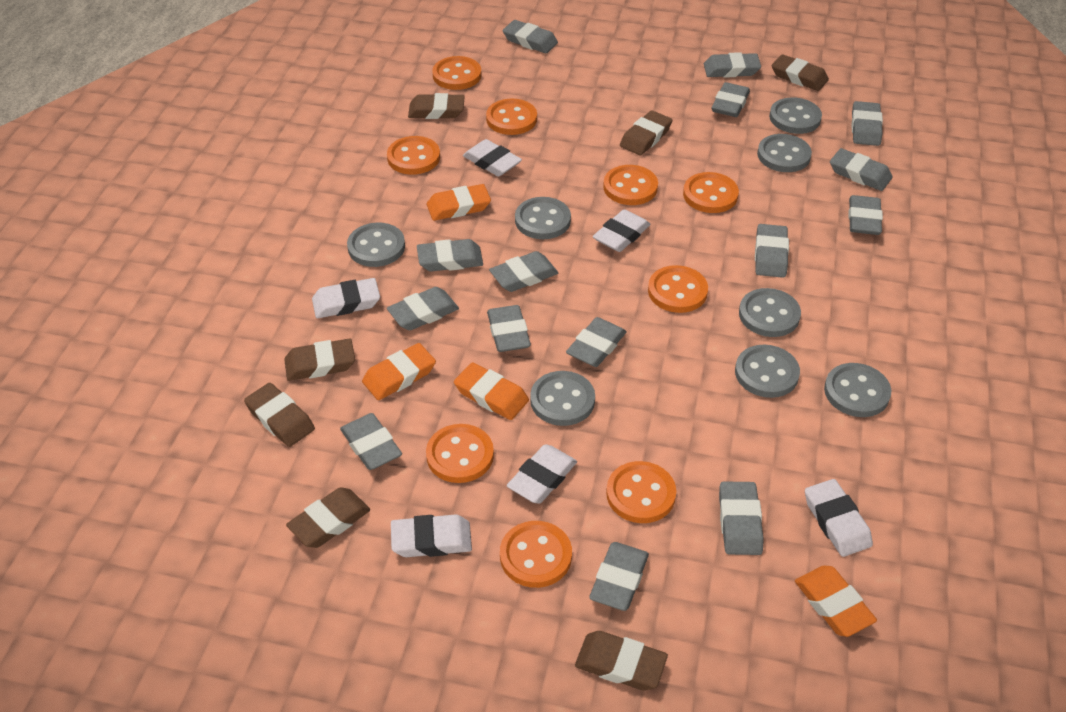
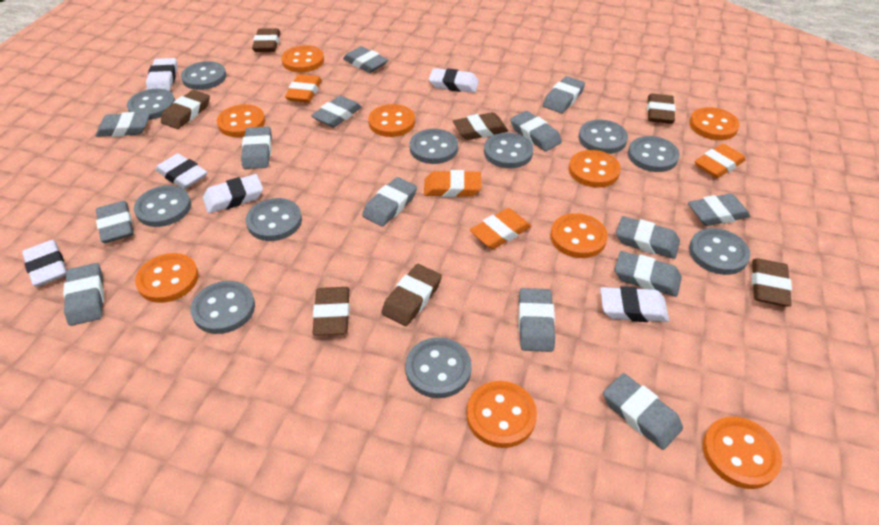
grey button: [347,223,405,267] [515,197,571,239] [530,371,595,426] [735,345,800,398] [739,288,801,337] [757,134,812,172] [769,97,822,134] [824,363,891,417] = 8 -> [127,89,175,120] [134,185,191,227] [181,61,226,90] [191,281,255,334] [246,198,302,241] [405,337,472,398] [410,129,458,164] [484,133,533,168] [579,120,628,154] [628,136,680,172] [689,228,750,275] = 11
grey eraser: [340,413,402,470] [387,287,459,330] [417,239,483,272] [487,305,531,352] [489,251,558,292] [503,20,558,54] [566,317,627,367] [589,542,649,611] [704,52,761,78] [711,82,750,117] [719,481,764,555] [755,224,789,278] [830,148,892,191] [848,195,883,235] [851,101,883,146] = 15 -> [63,263,104,326] [95,112,150,137] [96,201,134,243] [241,127,272,169] [311,96,362,127] [343,46,388,73] [362,177,417,227] [510,111,562,151] [518,288,555,352] [543,76,585,113] [603,373,683,450] [614,251,682,297] [616,216,680,259] [688,193,751,226] = 14

